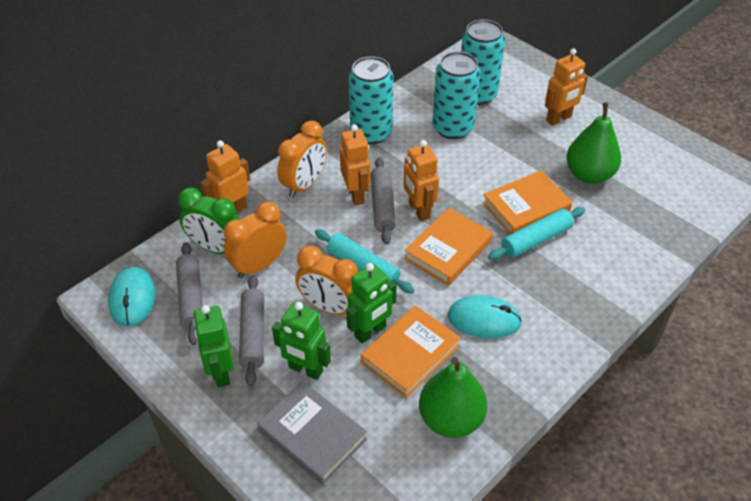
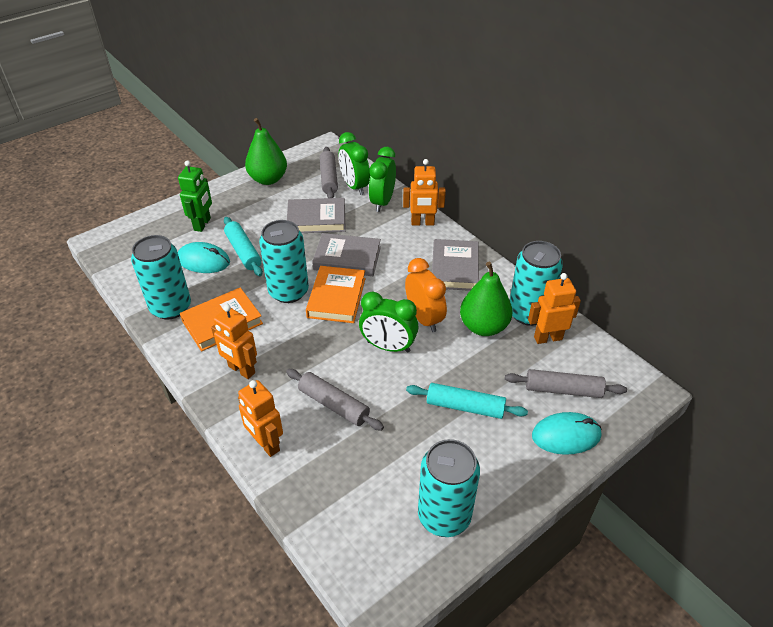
green clock: [178,188,240,254] = 1 -> [339,132,370,195] [359,292,419,353] [369,147,396,212] = 3
green robot: [193,305,234,387] [272,302,331,380] [346,263,397,343] = 3 -> [178,161,212,232] = 1
grey book: [257,381,367,485] = 1 -> [287,198,346,233] [312,233,381,276] [432,239,479,291] = 3
orange book: [361,305,461,398] [404,208,493,286] [482,170,573,234] = 3 -> [180,287,263,352] [306,266,366,323] = 2
orange clock: [224,202,287,278] [277,121,327,198] [295,246,358,315] = 3 -> [405,258,447,332] = 1
turquoise can: [349,56,394,144] [432,51,480,139] [461,19,505,105] = 3 -> [131,235,191,320] [259,220,309,303] [418,439,480,537] [510,241,563,326] = 4

